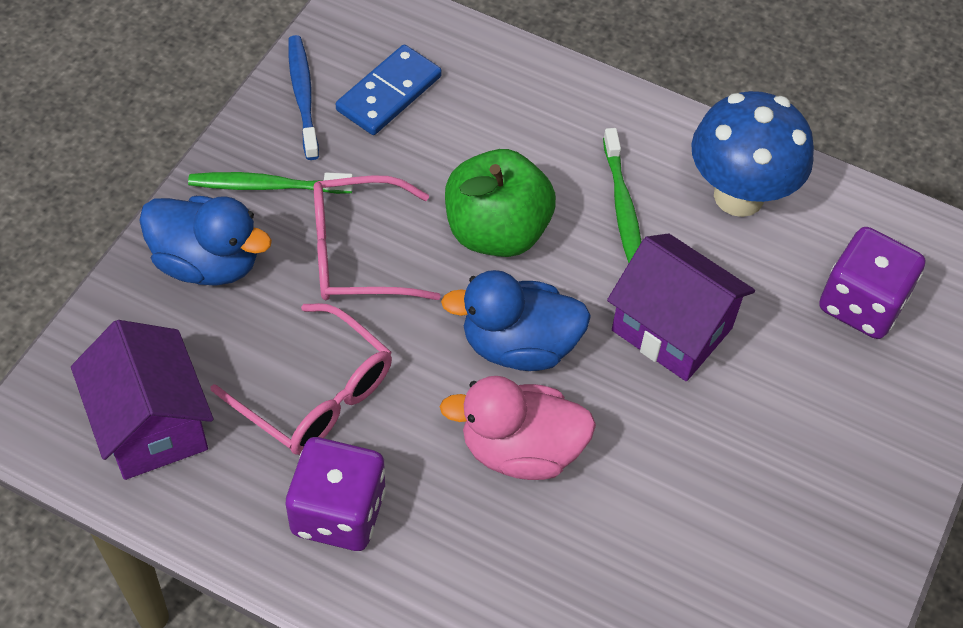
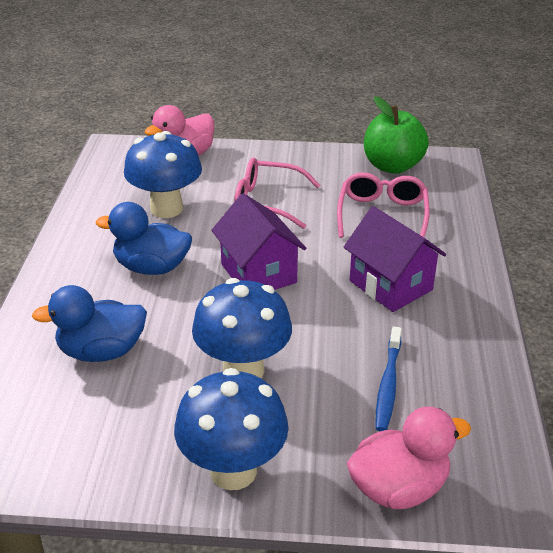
blue domino: [336,44,442,135] = 1 -> none = 0
blue mushroom: [691,91,814,217] = 1 -> [124,131,202,218] [174,368,289,490] [192,278,292,379] = 3
green toothbrush: [188,172,353,194] [603,128,642,263] = 2 -> none = 0
pink duck: [440,376,596,480] = 1 -> [144,105,214,156] [347,407,471,509] = 2
purple dice: [286,437,386,551] [819,227,926,339] = 2 -> none = 0

